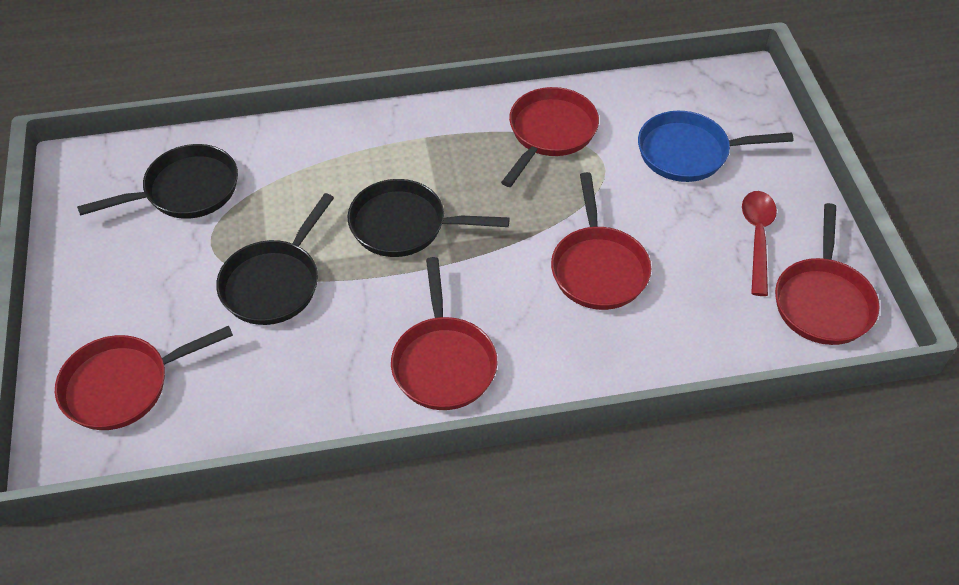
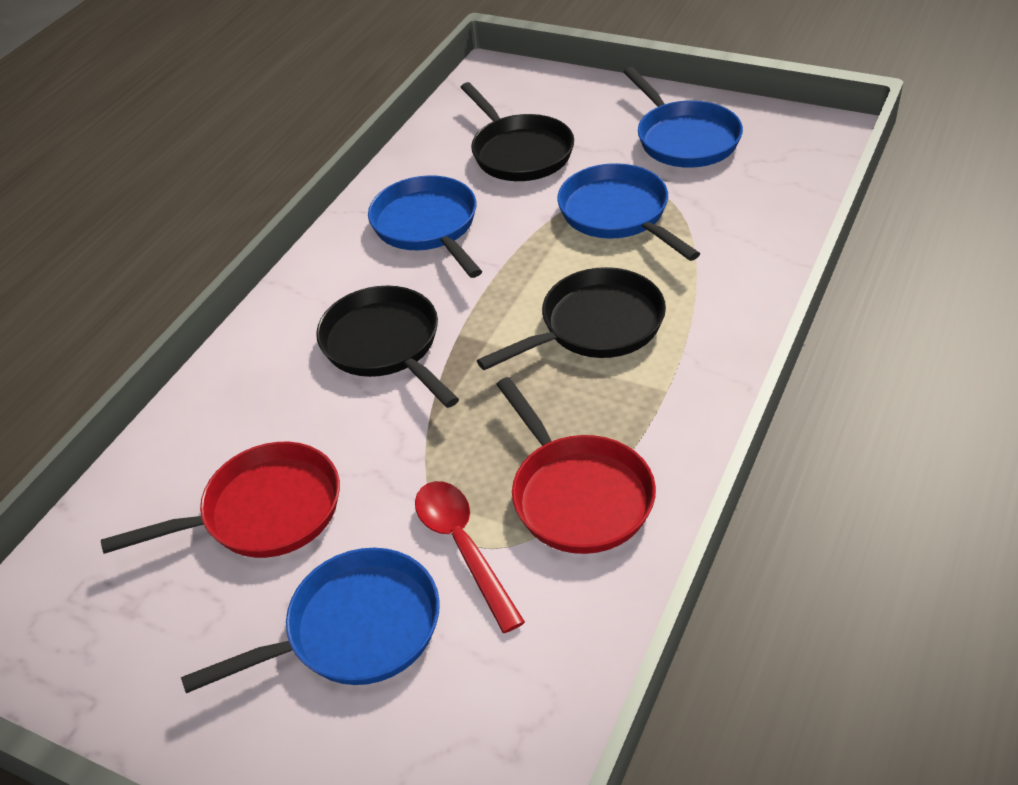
blue pan: [638,111,793,182] = 1 -> [181,548,440,693] [368,175,482,278] [557,163,700,261] [623,67,743,168] = 4
red pan: [55,326,233,430] [391,257,498,410] [501,87,599,187] [551,172,651,310] [775,203,880,345] = 5 -> [101,442,340,558] [496,377,656,554] = 2

